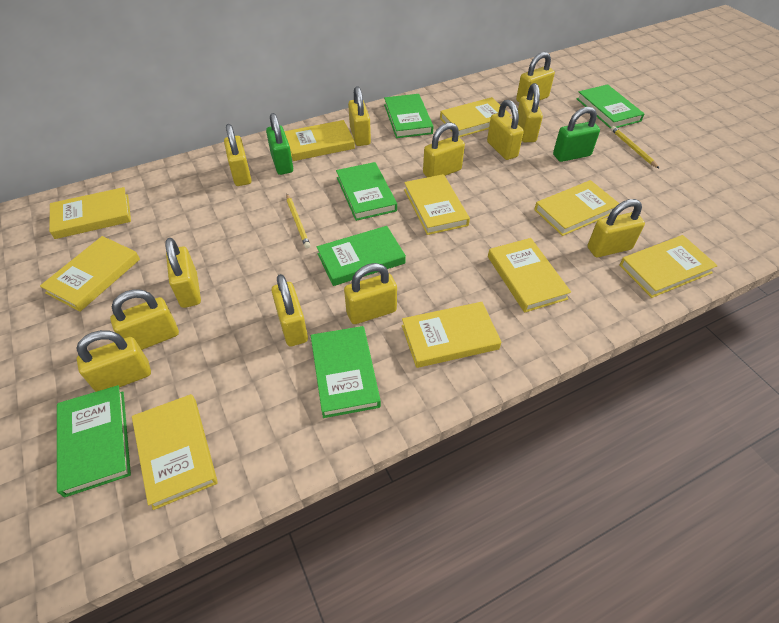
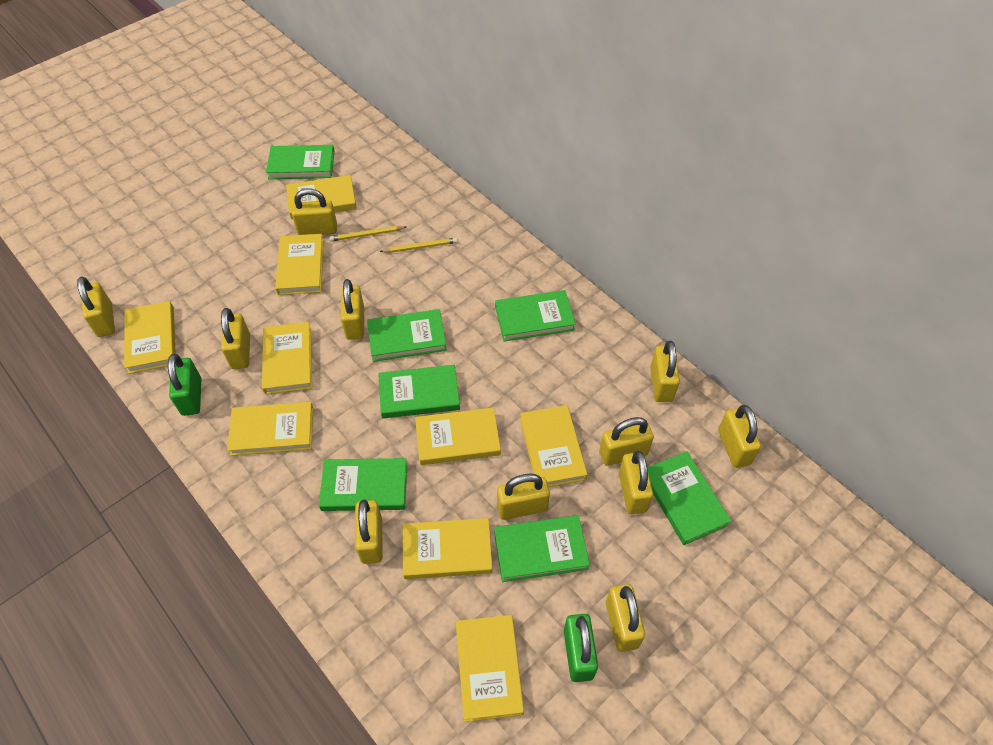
green book: [57,385,131,497] [311,326,381,418] [317,226,406,286] [336,162,397,221] [384,94,434,138] [577,84,644,129] = 6 -> [266,145,335,179] [319,458,407,511] [367,309,447,362] [378,365,460,419] [494,515,590,582] [495,290,576,341] [647,451,731,545] = 7
yellow book: [40,236,140,312] [49,187,131,239] [132,394,218,510] [284,120,355,161] [402,302,501,368] [404,174,470,235] [440,97,511,137] [488,238,571,313] [534,180,620,236] [619,235,718,298] = 10 -> [124,301,176,374] [227,402,313,456] [262,322,312,394] [275,234,324,295] [286,175,357,219] [403,518,492,579] [415,407,501,465] [456,615,524,722] [520,405,588,487] = 9
yellow padlock: [76,330,151,392] [110,289,179,350] [165,238,201,308] [224,124,252,186] [271,274,308,346] [344,263,397,324] [348,86,371,146] [423,122,465,177] [487,100,524,160] [516,52,555,102] [518,83,543,142] [587,199,645,257] = 12 -> [77,277,115,337] [221,308,250,369] [292,188,337,235] [341,279,364,340] [355,499,383,564] [497,474,550,520] [599,417,654,466] [606,584,645,652] [619,451,653,514] [650,341,680,402] [718,405,761,468] = 11

